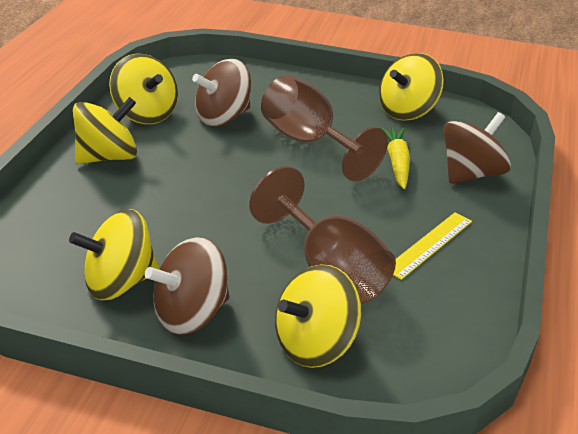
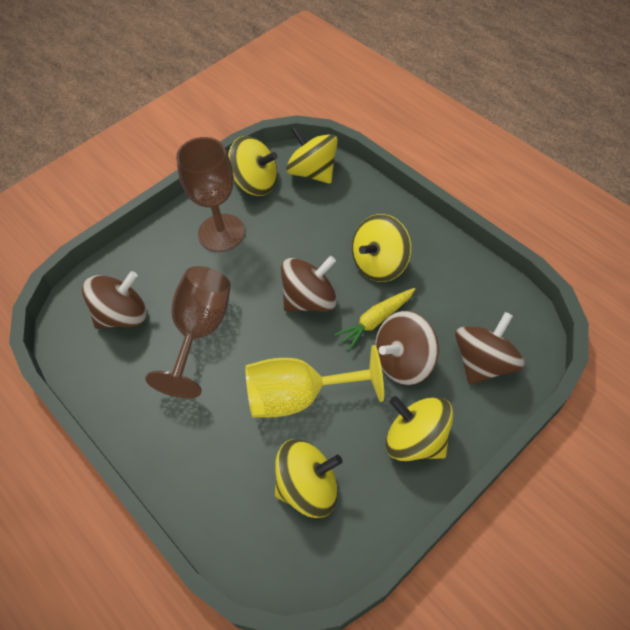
brown spinning top: [145,237,230,335] [192,59,251,127] [443,112,511,184] = 3 -> [82,271,147,329] [281,256,337,312] [375,311,439,385] [455,312,524,385] = 4
yellow goblet: none = 0 -> [245,345,384,418] = 1
yellow ruler: [393,212,472,280] = 1 -> none = 0

